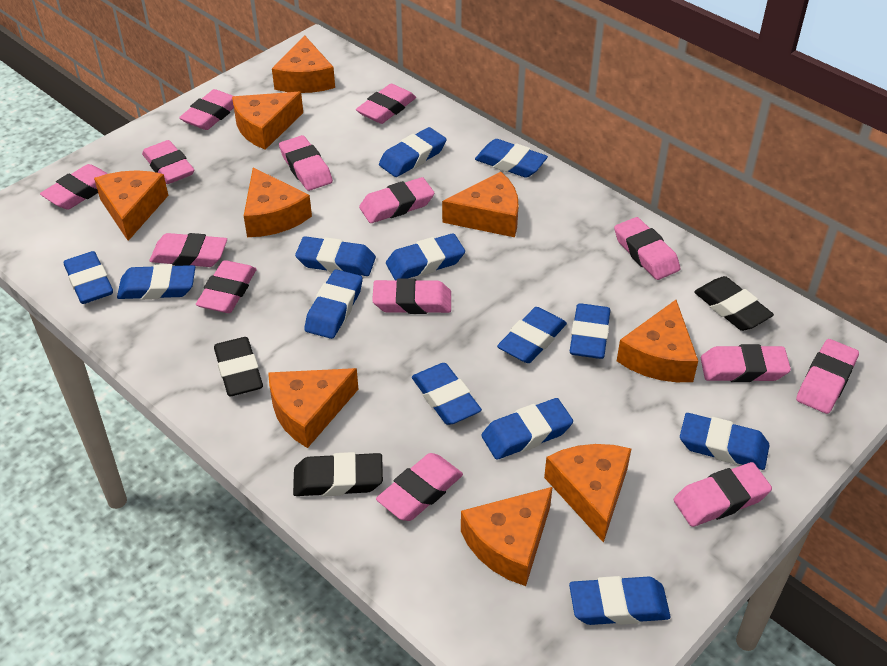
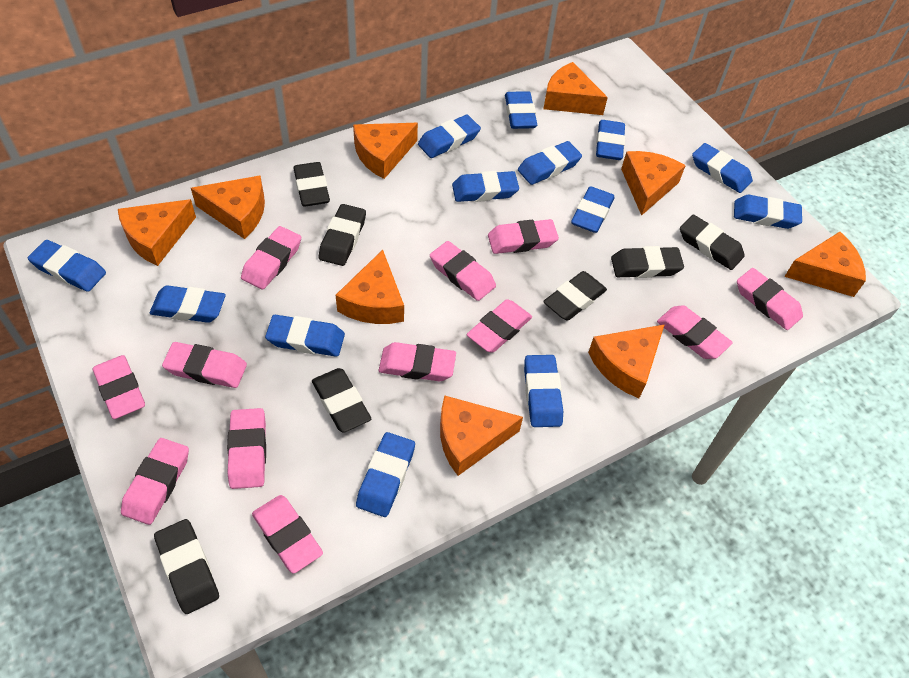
black eraser: [214,337,263,396] [293,452,383,497] [694,276,774,331] = 3 -> [154,519,219,614] [294,162,330,207] [312,368,371,433] [319,204,366,266] [543,271,607,321] [611,246,684,278] [680,215,745,270] = 7
pink eraser: [40,164,108,210] [142,140,195,184] [149,233,227,267] [179,89,234,130] [196,260,257,313] [279,135,333,191] [356,84,416,124] [359,177,435,223] [372,278,451,314] [376,453,463,521] [614,217,680,280] [674,462,772,527] [701,344,791,382] [796,339,859,414] = 14 -> [93,355,145,419] [121,438,189,525] [162,342,247,388] [227,408,266,489] [241,226,301,289] [252,495,323,574] [379,342,456,381] [430,241,496,301] [467,299,532,353] [488,219,559,254] [657,305,733,359] [737,268,803,330] = 12

